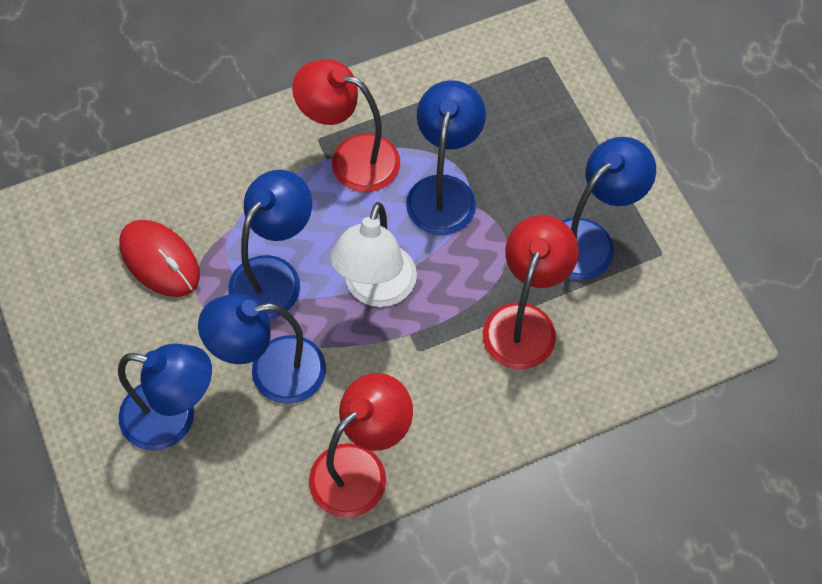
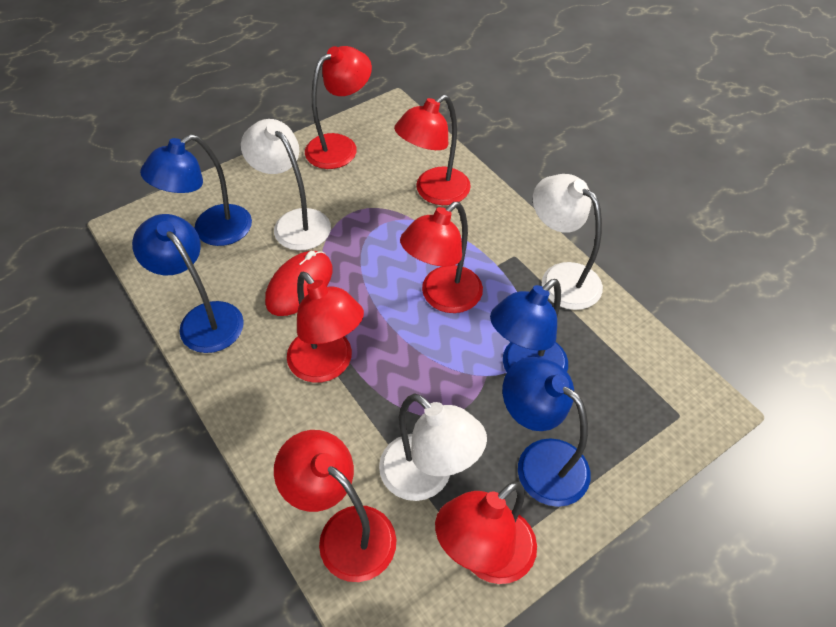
blue lamp: [118,343,212,451] [198,294,326,404] [228,170,312,319] [406,80,486,235] [562,137,656,280] = 5 -> [132,214,244,353] [140,134,252,246] [490,279,568,372] [503,357,591,507] = 4
red lamp: [292,59,400,192] [309,373,413,518] [483,215,579,369] = 3 -> [274,430,396,582] [287,272,364,383] [305,46,372,169] [394,95,471,205] [400,202,483,313] [435,481,537,584] = 6
white lamp: [330,202,417,307] = 1 -> [241,119,331,251] [379,393,487,501] [533,174,603,310] = 3

